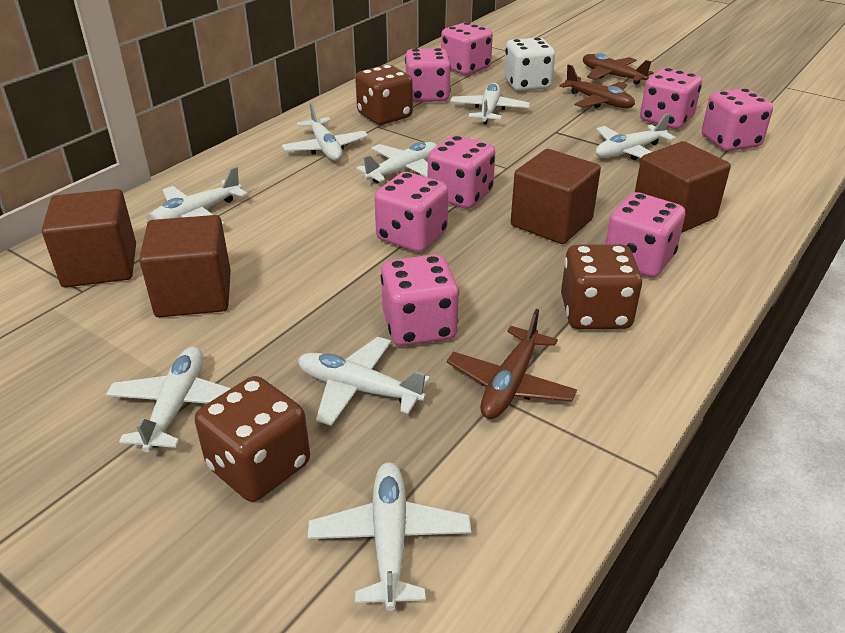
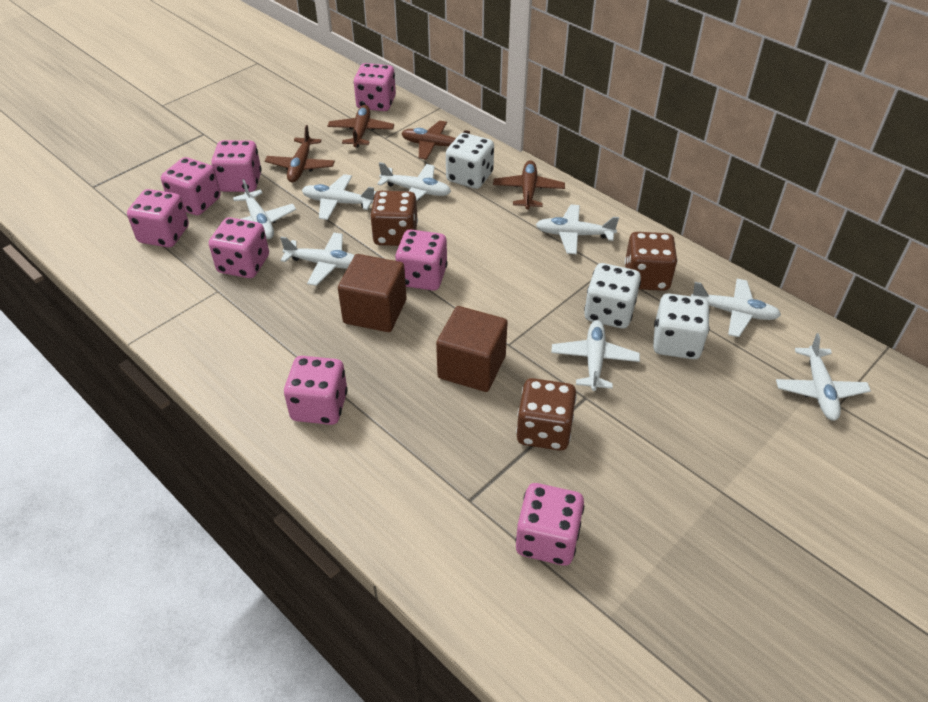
brown cube: [42,189,136,287] [139,215,231,317] [511,149,601,244] [635,141,731,233] = 4 -> [338,254,406,332] [436,306,508,392] = 2
brown plane: [447,309,577,419] [559,64,635,108] [583,53,654,85] = 3 -> [265,125,335,182] [328,105,394,147] [401,120,470,160] [493,160,565,209] = 4
white dice: [504,38,555,91] = 1 -> [446,133,494,189] [584,263,641,329] [653,293,710,359] = 3

